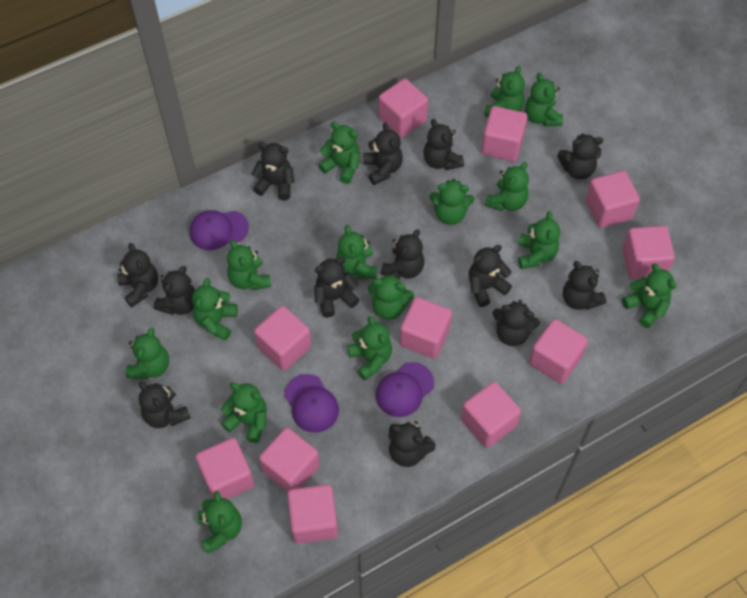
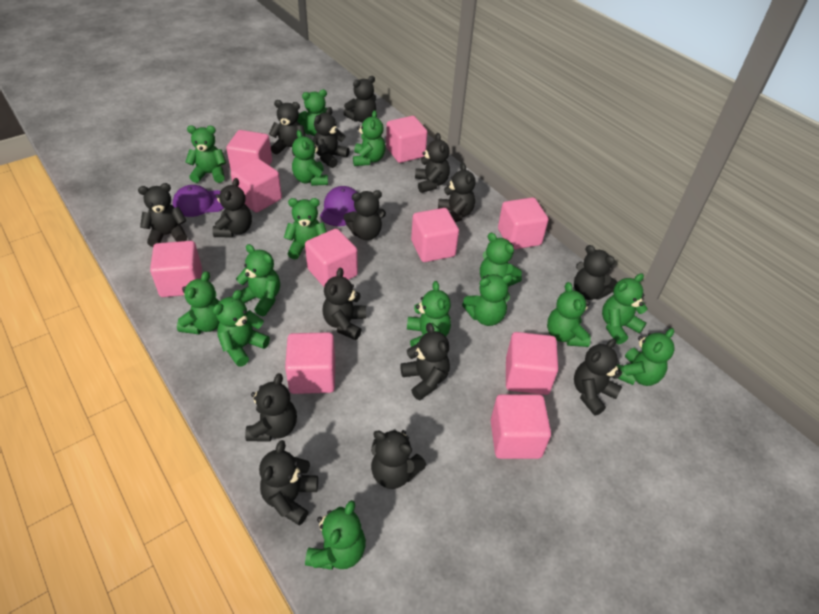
black teddy bear: [117,243,158,307] [139,381,191,428] [153,266,195,315] [251,142,295,200] [314,257,359,318] [364,122,403,185] [381,229,425,279] [389,421,436,467] [423,119,464,170] [469,245,512,307] [493,300,540,346] [557,133,603,179] [563,261,606,310] = 13 -> [138,183,187,247] [213,178,252,237] [245,373,297,442] [259,440,318,526] [269,100,305,156] [313,107,350,168] [322,268,366,340] [344,76,376,122] [344,190,386,240] [371,429,426,489] [400,323,450,400] [415,133,450,193] [438,163,476,222] [574,245,617,300] [574,339,622,415] = 15
pink cube: [195,438,254,499] [254,306,312,371] [259,428,320,493] [287,484,338,544] [379,79,428,138] [400,297,452,359] [461,382,521,448] [481,106,528,161] [529,319,588,384] [585,171,640,228] [622,226,675,279] = 11 -> [150,241,202,297] [226,130,272,171] [231,158,282,213] [285,332,335,394] [305,229,358,287] [386,116,428,163] [411,208,459,262] [491,394,551,459] [498,197,548,250] [506,332,558,395] = 10
purple cap: [190,210,249,250] [284,374,339,433] [376,362,434,417] = 3 -> [172,185,224,217] [320,186,358,226] = 2

